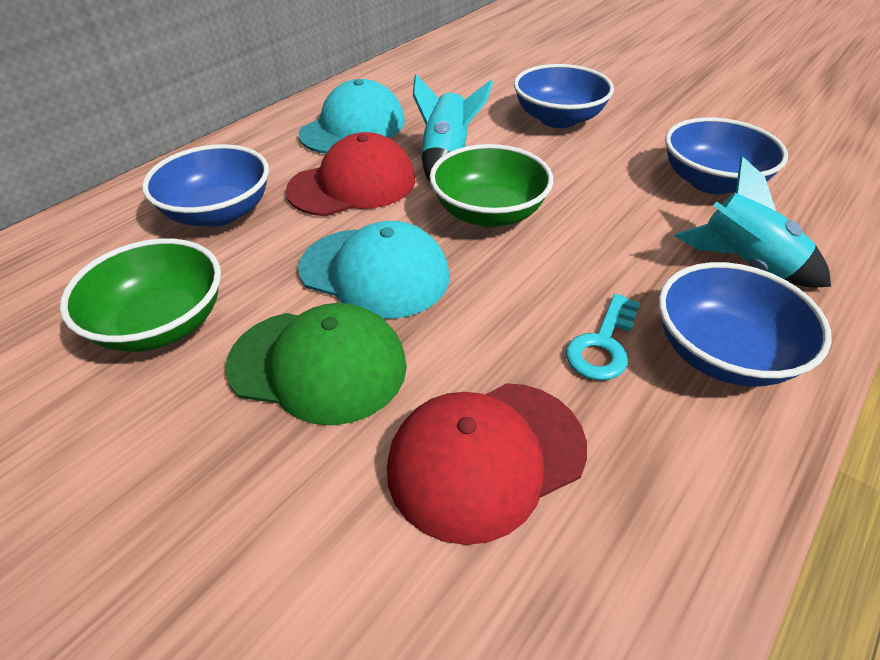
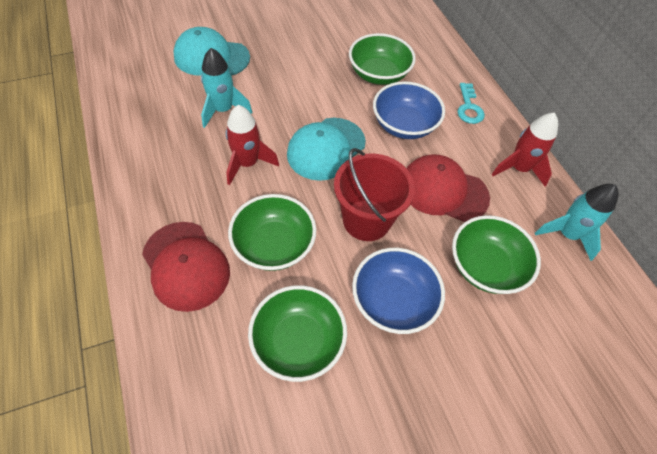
blue bowl: [142,144,269,227] [514,64,614,128] [658,262,832,387] [665,117,788,194] = 4 -> [352,248,445,334] [373,81,445,139] = 2
green bowl: [60,239,221,352] [429,144,553,227] = 2 -> [228,194,316,271] [248,285,347,382] [349,33,416,85] [452,215,541,294] = 4
green cap: [225,303,407,425] = 1 -> none = 0
red bucket: none = 0 -> [334,148,415,241] = 1
red rocket: none = 0 -> [226,105,279,185] [491,113,558,186] = 2

